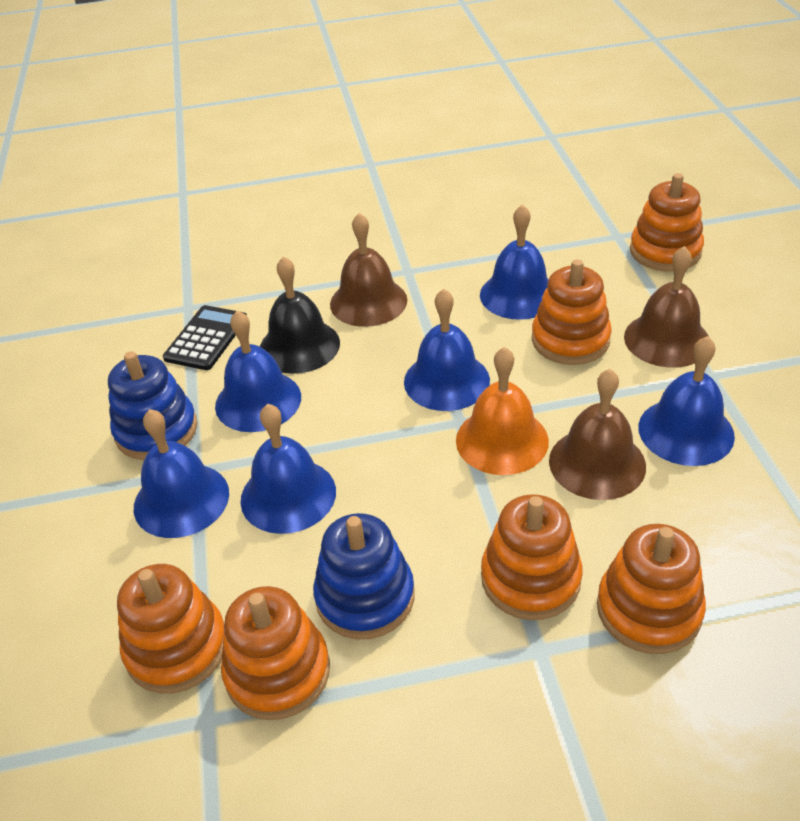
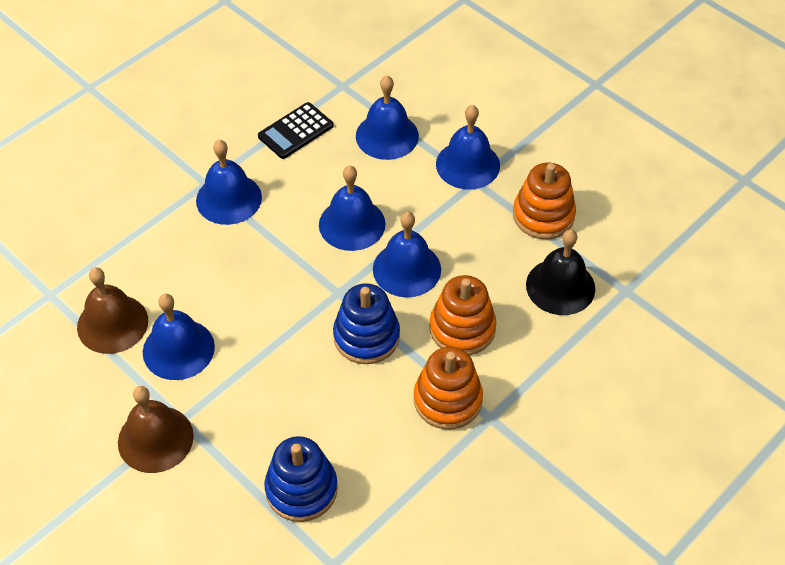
brown bell: [330,213,407,327] [549,369,646,500] [624,246,709,368] = 3 -> [77,268,148,354] [118,386,194,473] = 2
orange bell: [456,347,549,475] = 1 -> none = 0
orange stacking toy: [117,564,224,694] [221,586,330,720] [481,494,583,620] [532,259,612,365] [597,524,706,654] [630,173,704,271] = 6 -> [414,347,483,430] [429,275,496,355] [513,163,576,239] = 3

